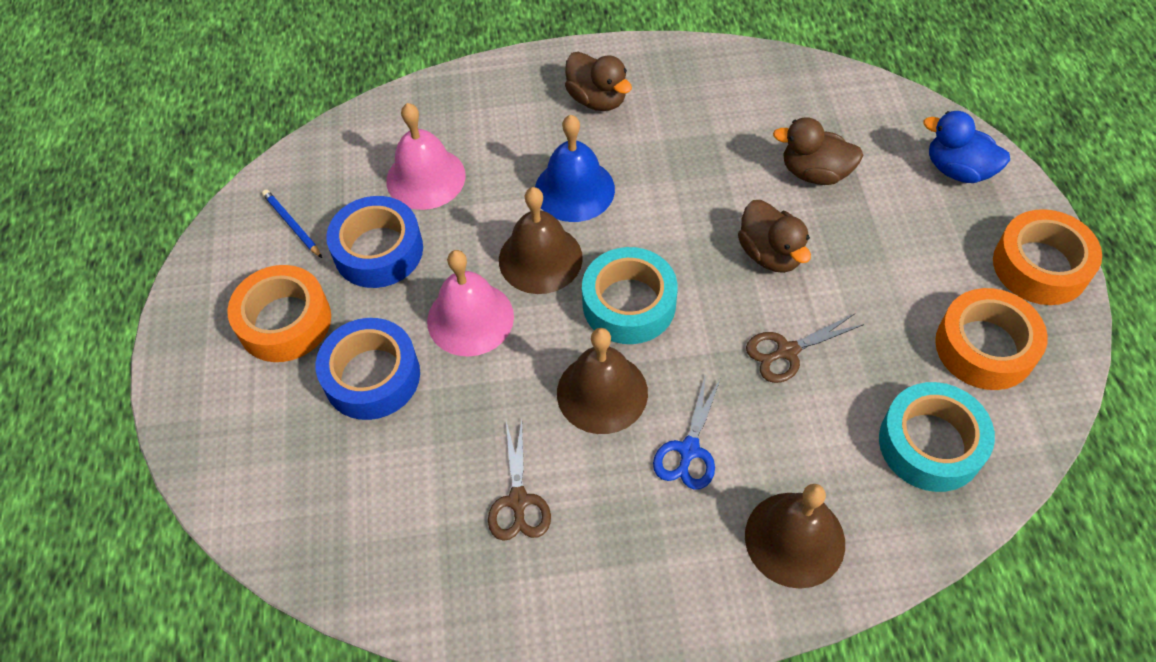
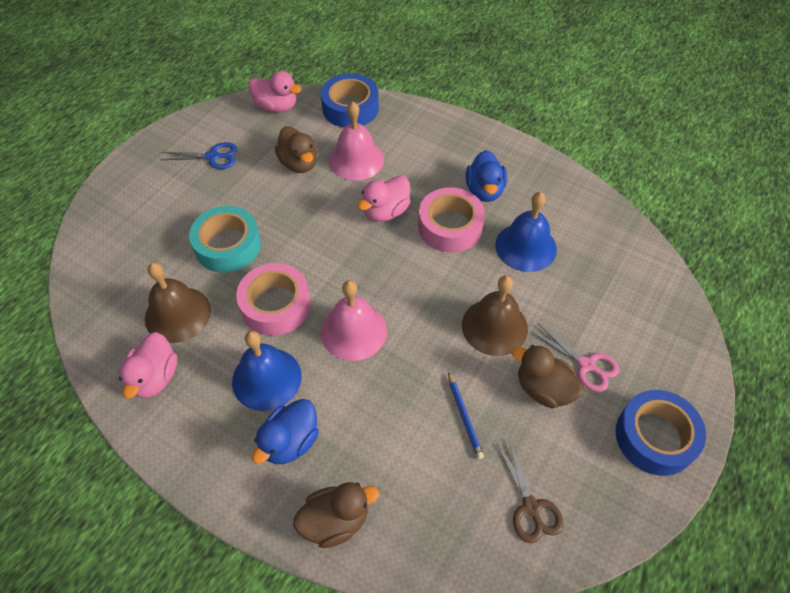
blue bell: [535,115,615,222] = 1 -> [232,331,302,411] [495,192,557,272] = 2
blue duck: [923,111,1010,183] = 1 -> [252,399,319,464] [466,150,507,202] = 2
brown bell: [499,187,583,294] [557,328,648,434] [745,484,845,589] = 3 -> [145,263,211,343] [462,276,528,356] = 2
brown scissors: [488,420,551,541] [746,314,864,383] = 2 -> [497,440,564,543] = 1
orange tape: [227,265,331,362] [935,288,1048,390] [993,209,1102,305] = 3 -> none = 0
pink duck: none = 0 -> [119,332,177,399] [248,71,301,113] [358,175,411,222] = 3
pink scissors: none = 0 -> [531,324,620,392] = 1
pink tape: none = 0 -> [236,263,311,336] [418,187,485,253] = 2
turquoise tape: [582,247,678,344] [879,382,995,492] = 2 -> [189,206,261,273] = 1

